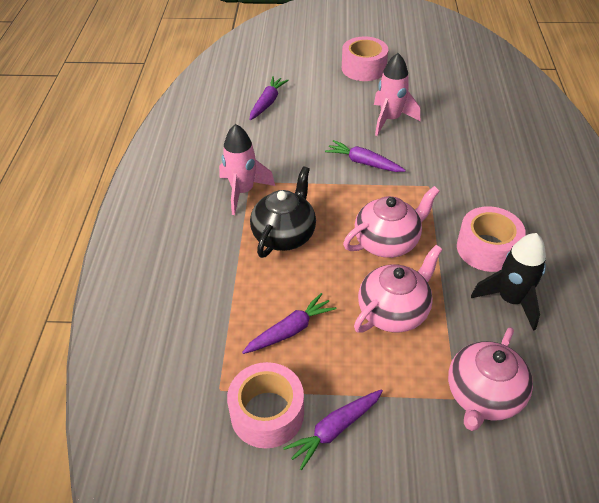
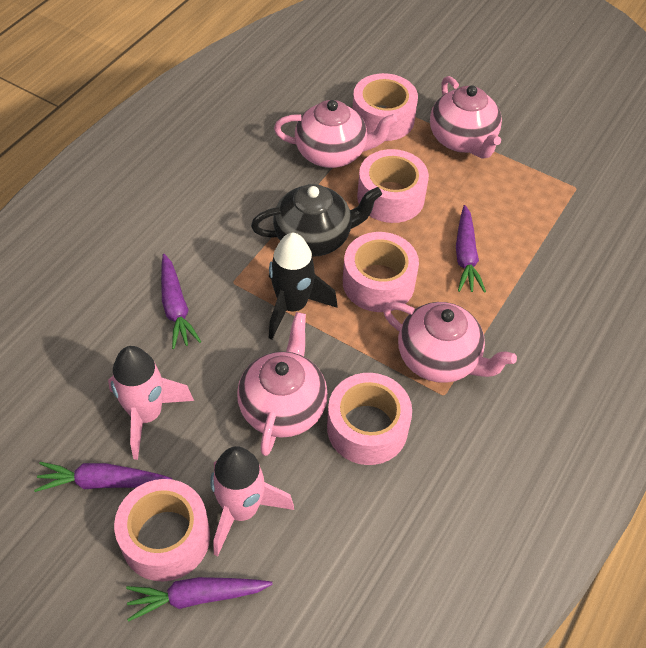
pink tape: [227,362,304,448] [342,36,388,81] [457,206,526,272] = 3 -> [114,479,210,581] [327,373,412,465] [343,232,419,312] [353,73,418,141] [357,149,429,223] = 5
pink teapot: [343,186,440,258] [354,245,442,333] [448,327,533,431] = 3 -> [237,312,328,456] [274,100,398,168] [383,302,517,383] [430,76,502,159] = 4

